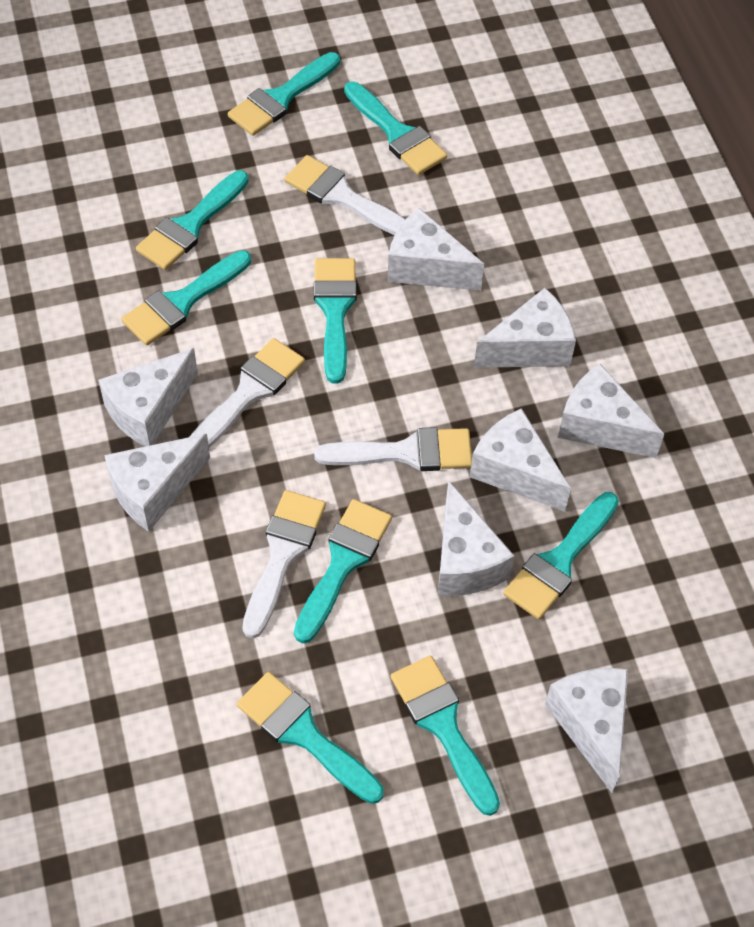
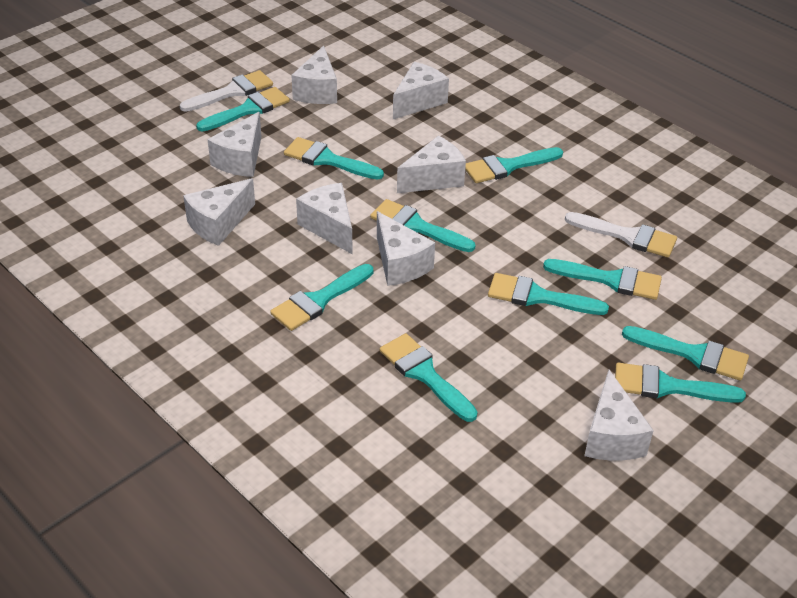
turquoise brush: [121,250,251,346] [136,171,249,270] [228,52,340,136] [237,672,384,804] [294,499,392,643] [314,258,357,383] [344,82,447,175] [391,656,500,816] [503,492,619,619] = 9 -> [196,87,290,132] [270,264,373,331] [284,137,384,180] [370,199,476,252] [380,333,478,422] [465,147,563,183] [488,273,609,315] [543,259,662,300] [615,363,746,403] [622,326,749,381] = 10
white brush: [190,338,305,448] [242,490,326,638] [285,155,406,236] [314,427,472,471] = 4 -> [180,70,273,112] [565,212,677,257] = 2

